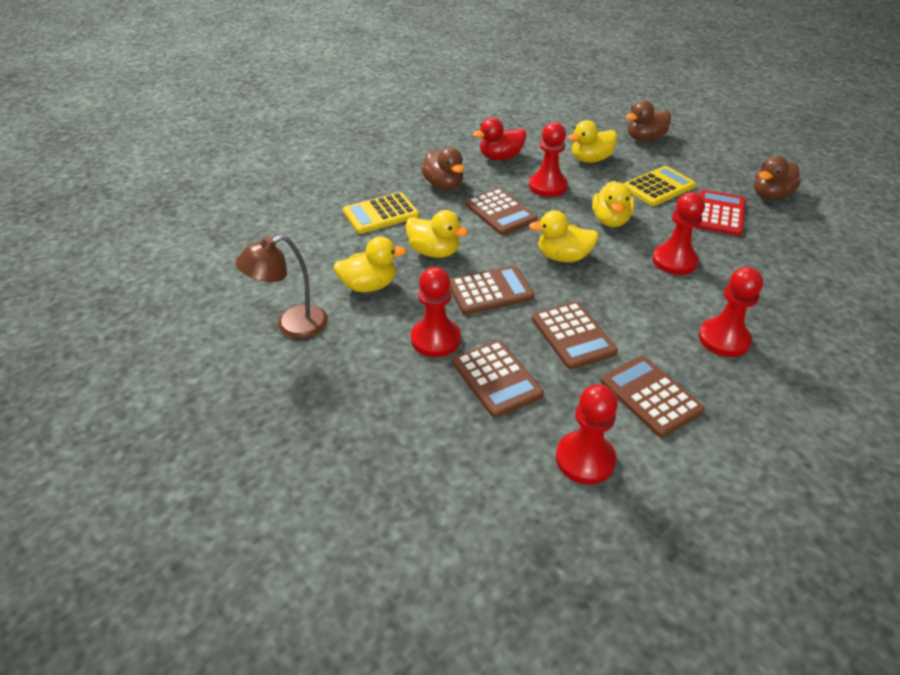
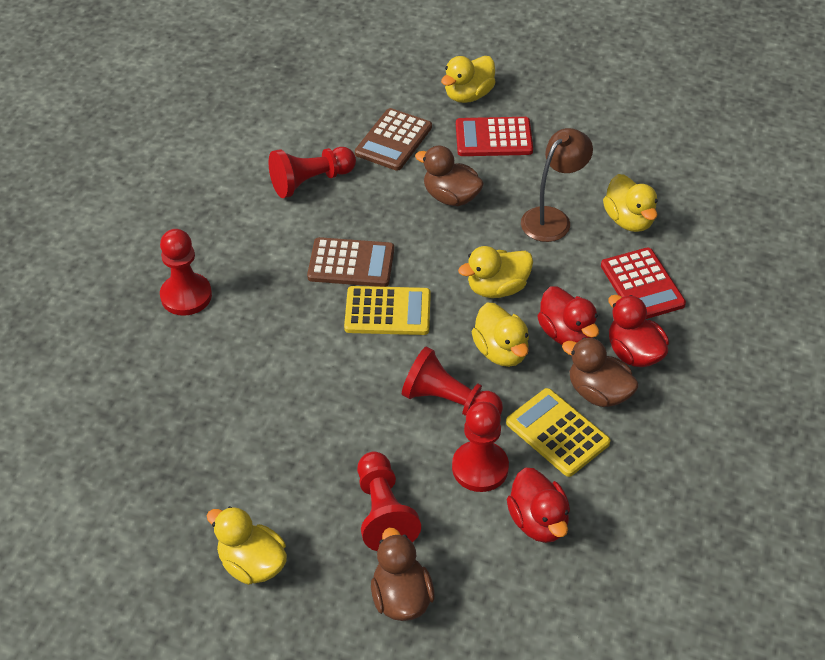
brown calculator: [450,266,534,315] [452,340,544,418] [465,188,537,235] [532,301,618,370] [601,356,705,437] = 5 -> [307,237,394,287] [355,108,432,171] = 2
red calculator: [695,190,745,236] = 1 -> [456,117,533,156] [601,247,686,319] = 2
red duck: [473,118,527,160] = 1 -> [507,468,570,543] [537,286,599,345] [609,295,669,367] = 3

